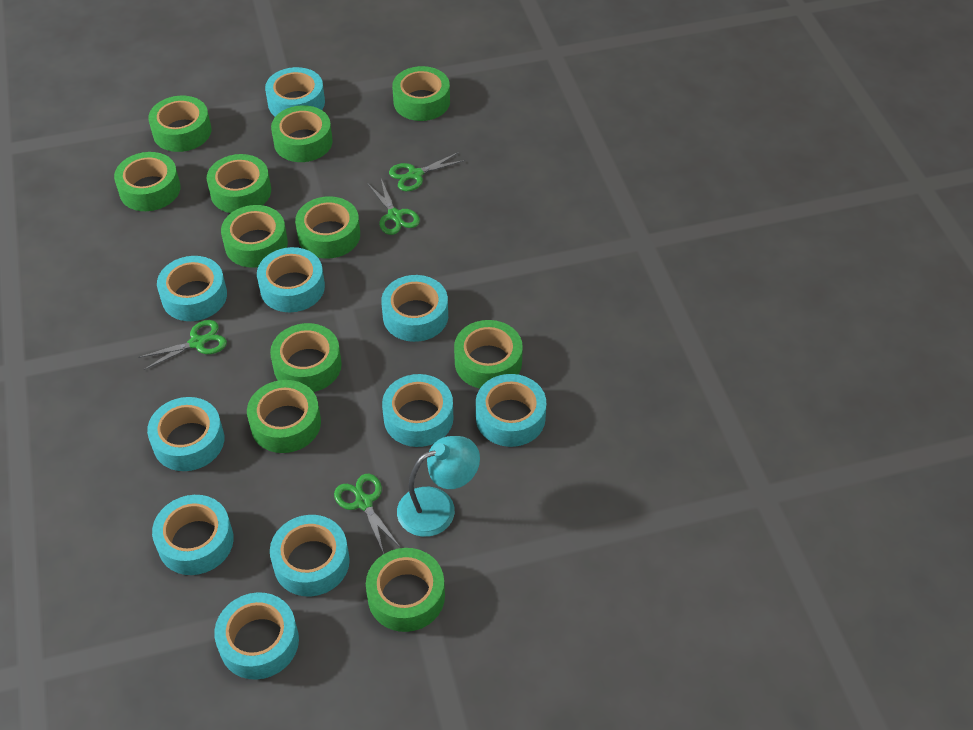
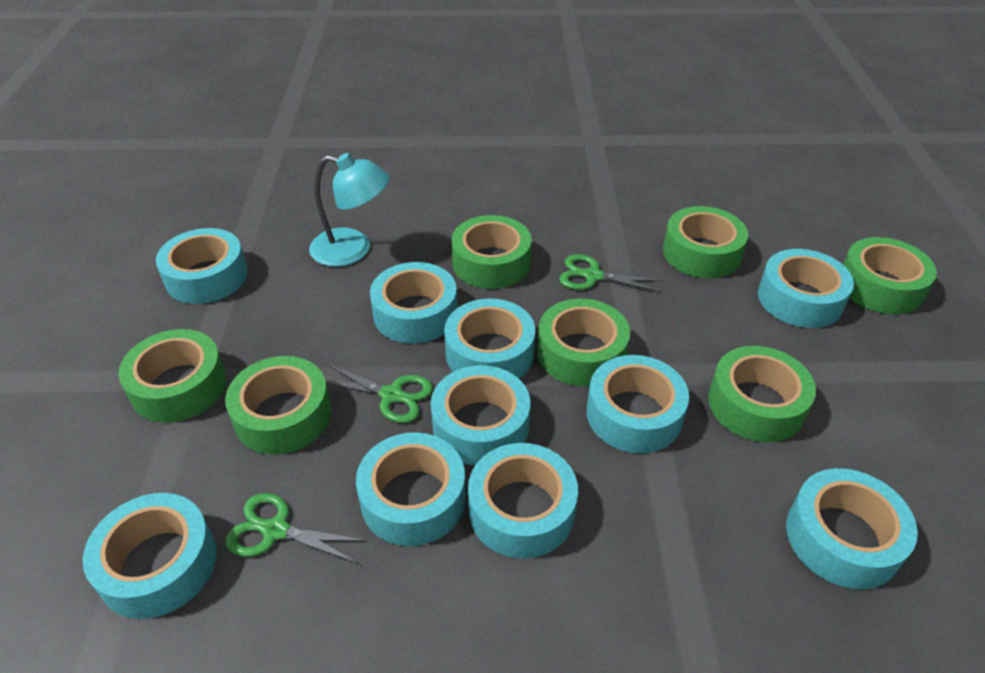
green scissors: [138,320,227,370] [334,474,401,554] [367,179,420,235] [389,152,465,191] = 4 -> [225,493,369,564] [325,363,433,423] [559,254,665,292] = 3
green tape: [114,152,180,211] [148,96,212,152] [207,154,271,213] [221,205,288,268] [247,380,321,453] [270,323,342,392] [271,105,333,162] [295,196,360,259] [366,548,445,632] [392,66,450,121] [454,320,523,389] = 11 -> [118,329,227,423] [225,356,331,455] [451,215,532,289] [538,299,630,387] [663,206,748,278] [708,346,816,442] [843,237,937,315] = 7

